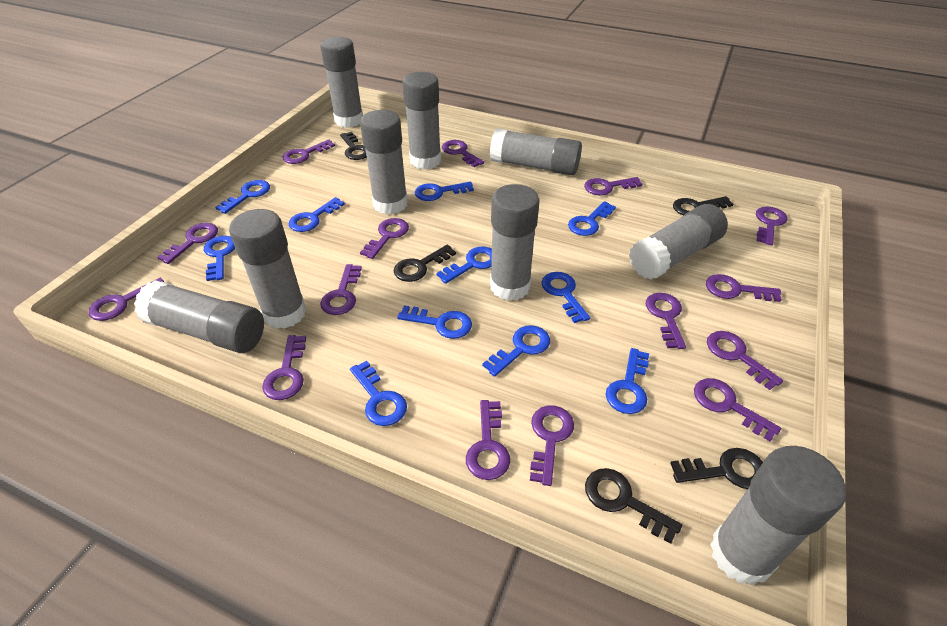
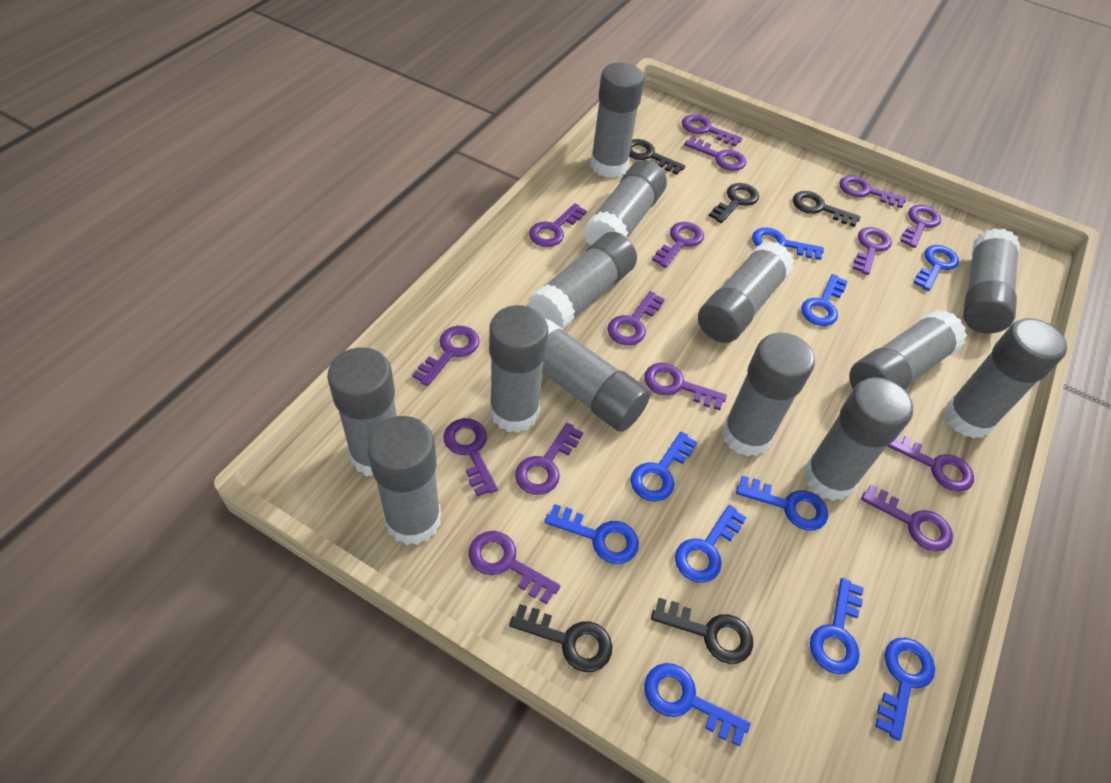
blue key: [204,236,235,281] [215,180,270,214] [288,197,345,232] [350,361,407,426] [397,305,472,339] [415,182,474,201] [436,247,492,284] [482,325,550,377] [541,272,590,323] [568,201,616,236] [606,348,649,414] = 11 -> [545,504,639,564] [630,431,698,502] [644,663,750,747] [675,505,747,583] [736,476,828,530] [752,227,824,260] [801,274,848,326] [810,578,864,675] [875,638,935,741] [914,245,959,291] = 10
grey glue stick: [134,280,264,353] [229,209,307,329] [320,37,363,128] [360,110,408,214] [402,72,441,169] [490,128,582,175] [490,184,540,301] [629,204,728,280] [710,446,846,586] = 9 -> [327,347,397,477] [367,416,441,545] [489,305,548,433] [529,232,637,329] [542,319,650,432] [583,160,667,246] [591,62,644,178] [698,241,794,343] [722,332,815,457] [803,378,913,501] [849,310,967,390] [944,318,1067,439] [963,228,1020,333] = 13

